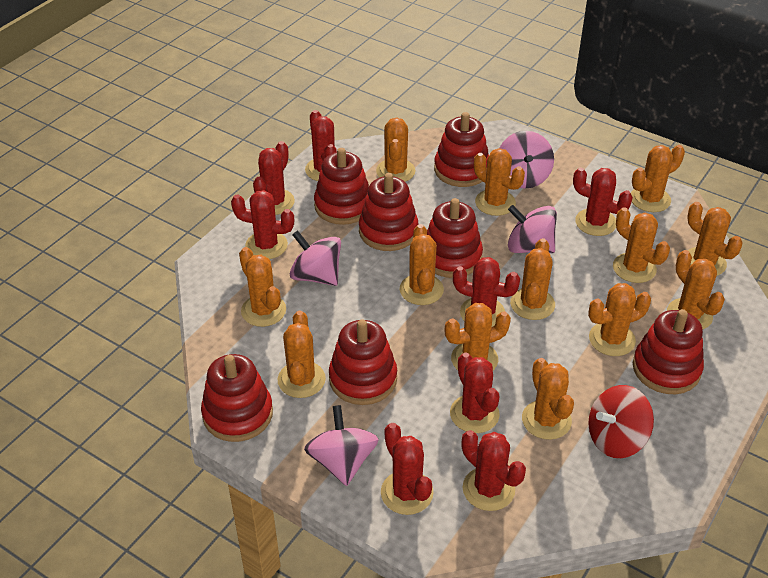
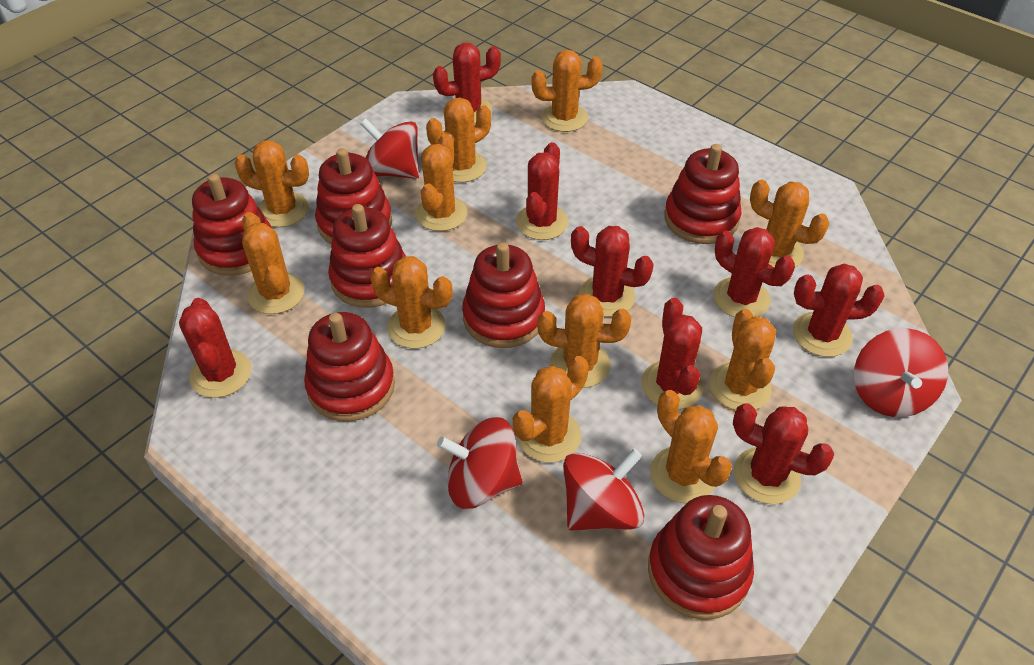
orange cactus: [239,247,286,327] [278,311,326,398] [376,118,415,182] [400,224,444,305] [445,303,511,370] [474,148,525,216] [510,238,555,320] [522,358,574,440] [588,283,651,356] [613,207,670,283] [631,145,685,212] [667,250,725,329] [687,202,742,276] = 13 -> [235,140,309,227] [242,212,304,314] [370,256,453,349] [415,134,467,231] [426,97,491,182] [513,356,589,463] [531,50,603,132] [537,293,631,388] [650,390,732,503] [709,309,776,410] [750,180,830,267] = 11
pink spinning top: [290,230,341,286] [304,405,379,486] [500,131,554,189] [508,205,557,253] = 4 -> none = 0
red spinning top: [588,385,654,458] = 1 -> [360,118,419,179] [437,417,523,509] [563,449,644,531] [854,328,948,417] = 4

